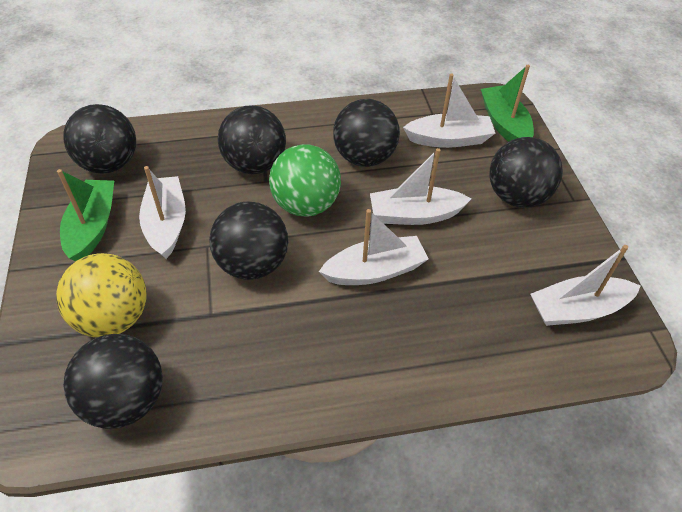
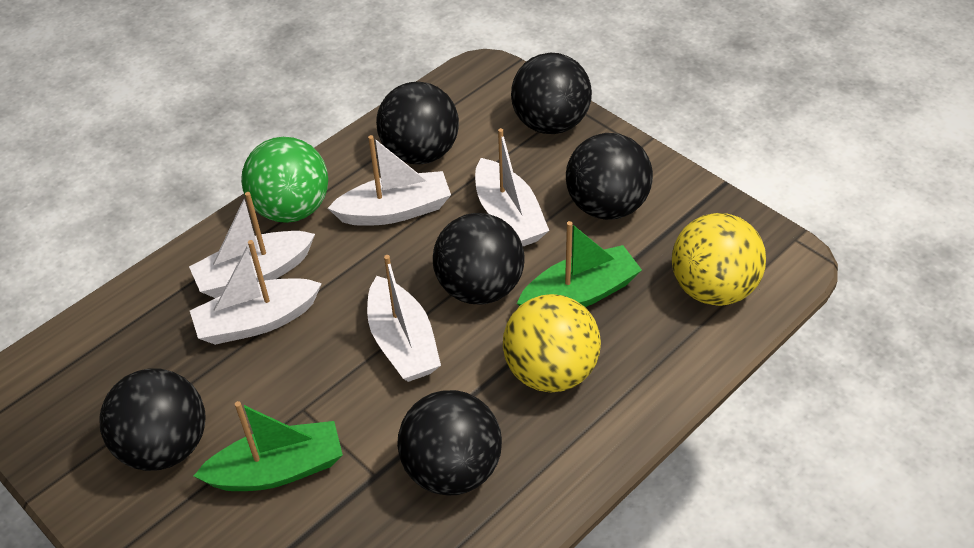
yellow ball: [56,253,147,337] = 1 -> [503,294,601,392] [672,213,766,306] = 2

